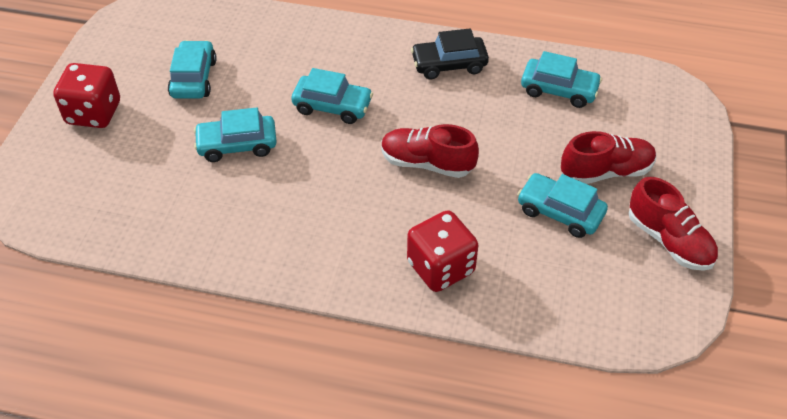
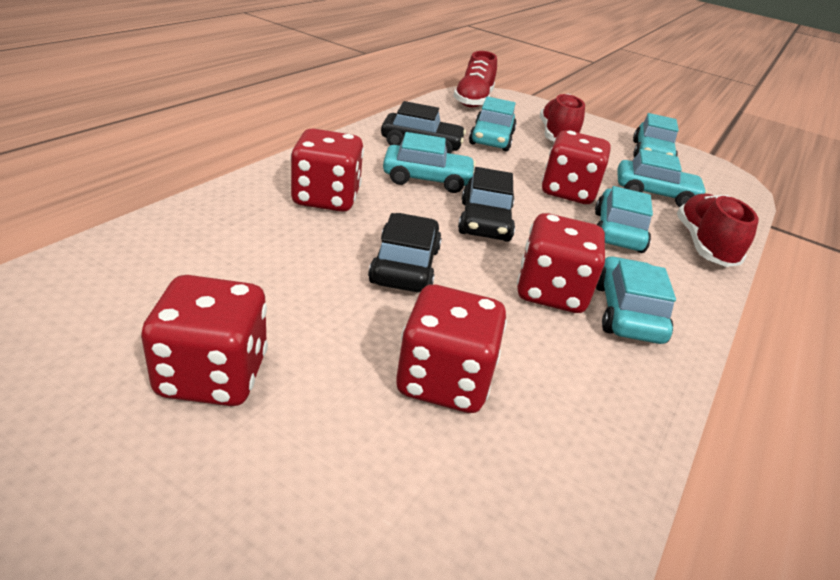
black car: [411,28,489,79] = 1 -> [368,213,442,292] [381,101,466,154] [458,167,515,242] = 3
red dice: [53,63,120,128] [407,210,478,292] = 2 -> [141,275,268,406] [290,128,364,212] [396,285,507,413] [517,213,605,313] [542,130,611,204] = 5
turquoise car: [168,40,217,99] [194,107,277,162] [291,68,373,124] [517,173,608,238] [521,51,602,108] = 5 -> [383,132,476,193] [469,96,517,152] [595,186,653,253] [596,256,676,344] [617,149,708,207] [633,113,679,158] = 6

